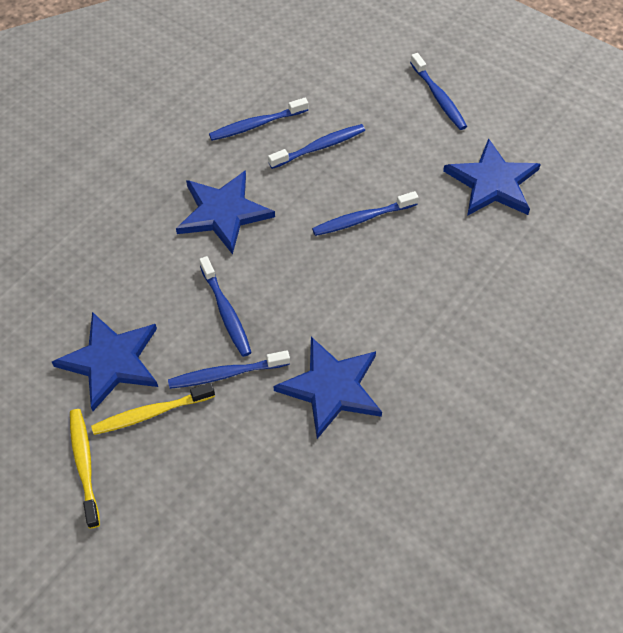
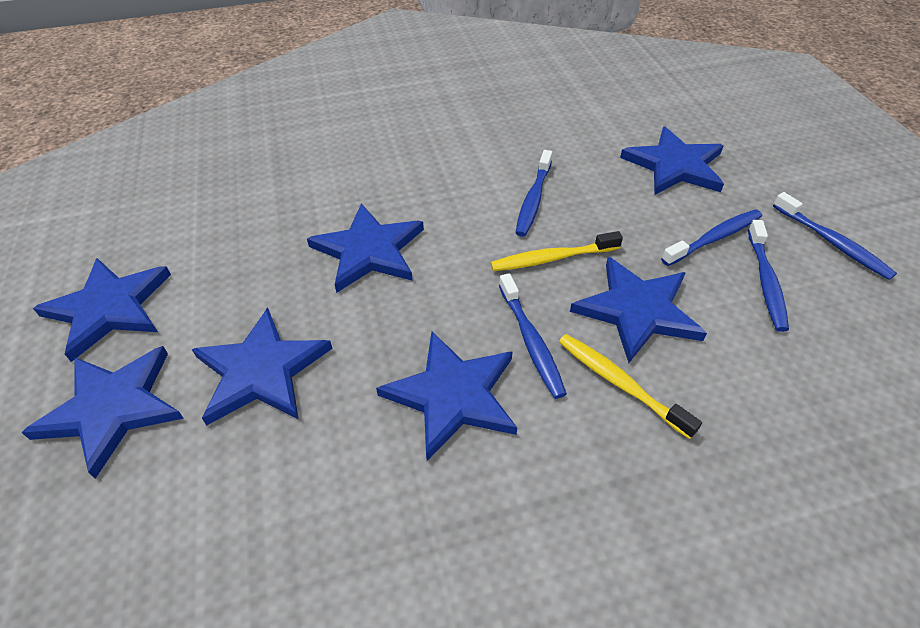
blue star: [52,312,158,411] [176,170,275,254] [273,337,382,439] [443,138,541,216] = 4 -> [22,346,184,479] [33,258,171,362] [192,308,333,425] [307,203,424,293] [376,331,517,461] [570,257,707,363] [620,126,724,195] = 7
blue toothbrush: [168,350,290,389] [199,256,252,357] [209,98,308,141] [268,124,365,169] [312,191,419,236] [410,53,467,130] = 6 -> [499,273,567,399] [515,150,552,237] [661,209,762,266] [748,220,789,332] [773,192,897,280] = 5

